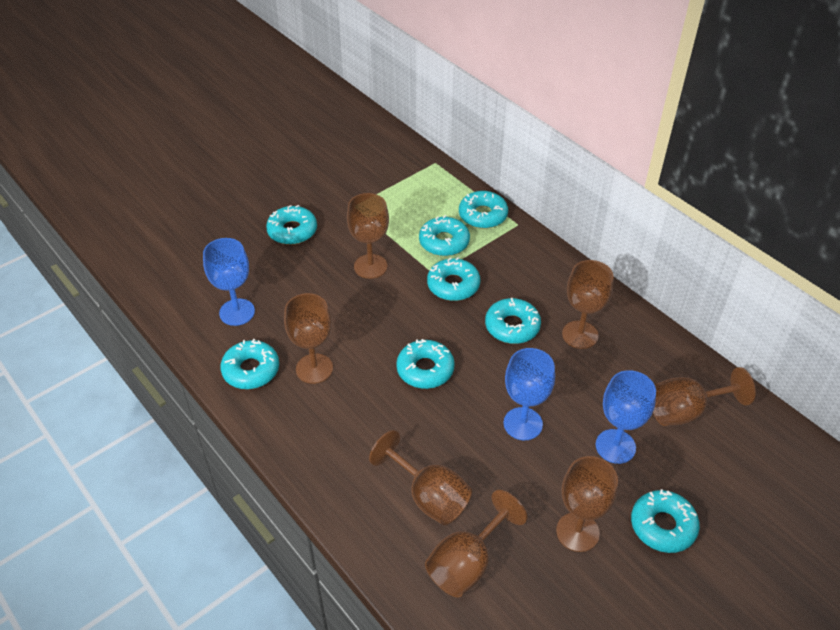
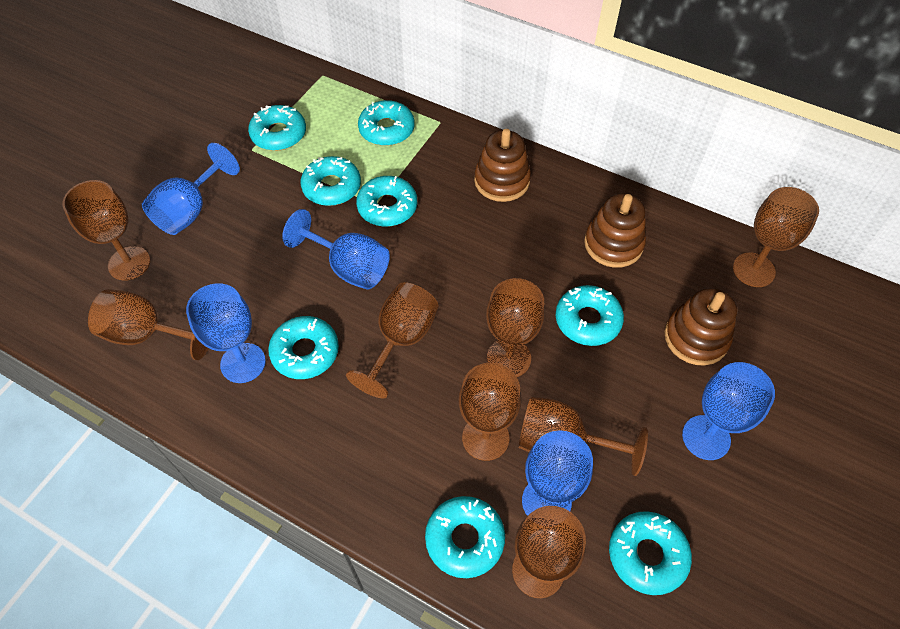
blue goblet: [203,238,255,326] [504,348,555,440] [596,370,656,464] = 3 -> [142,143,240,235] [186,283,266,383] [282,209,390,289] [522,430,593,516] [682,362,775,460] = 5
brown goblet: [284,293,333,384] [347,193,389,279] [369,430,472,525] [425,490,527,597] [556,456,618,552] [562,260,614,349] [653,367,756,426] = 7 -> [62,180,150,281] [88,289,209,360] [346,282,439,398] [459,363,522,461] [486,278,545,377] [512,506,586,598] [518,397,648,476] [733,187,819,287] = 8
brown stacking toy: none = 0 -> [474,129,531,202] [584,193,646,268] [664,288,737,365] = 3

